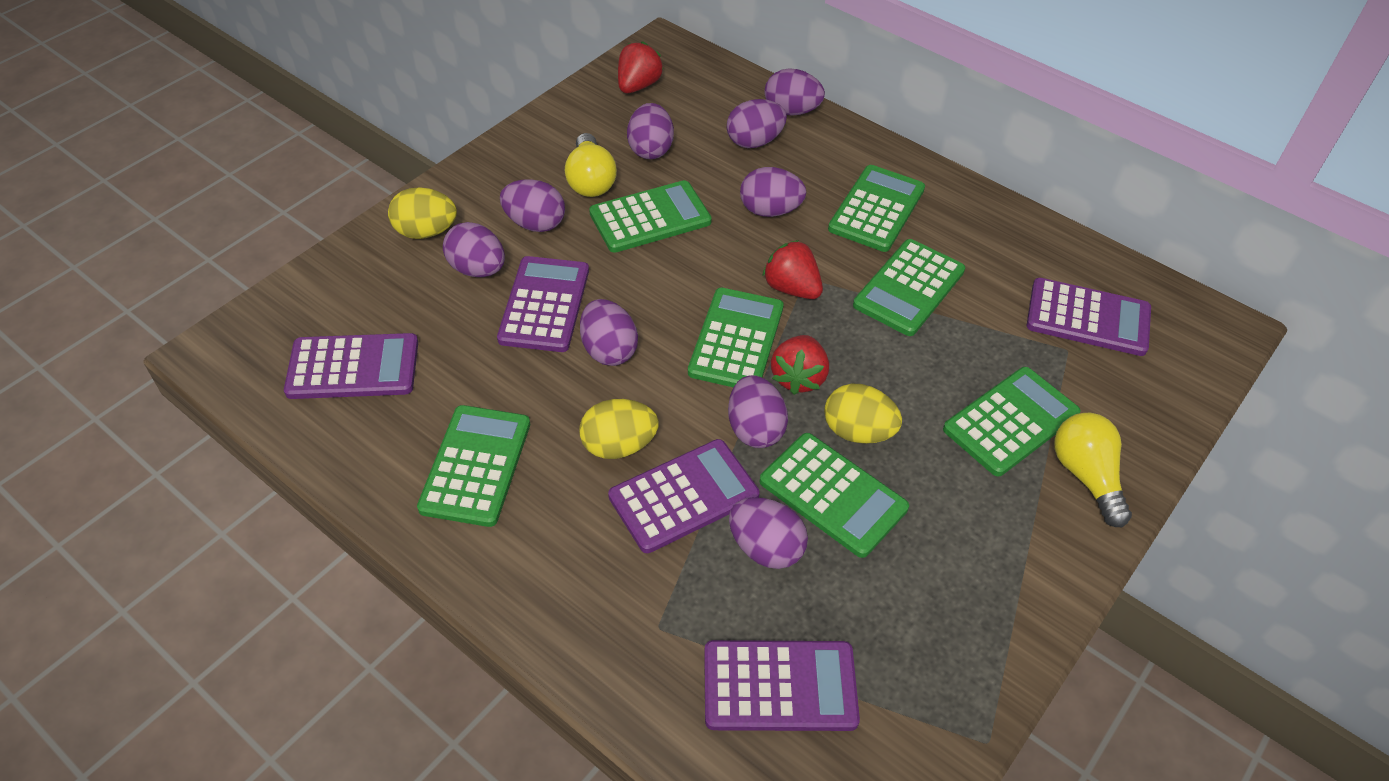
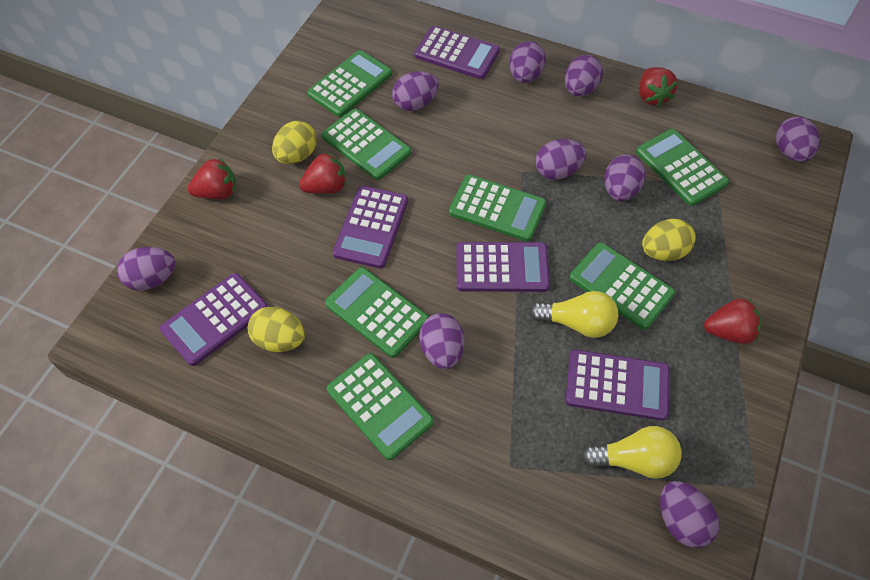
red strawberry: [618,41,663,93] [762,240,823,299] [771,335,829,395] = 3 -> [188,158,236,199] [299,152,346,194] [639,67,678,107] [704,299,761,344] = 4

